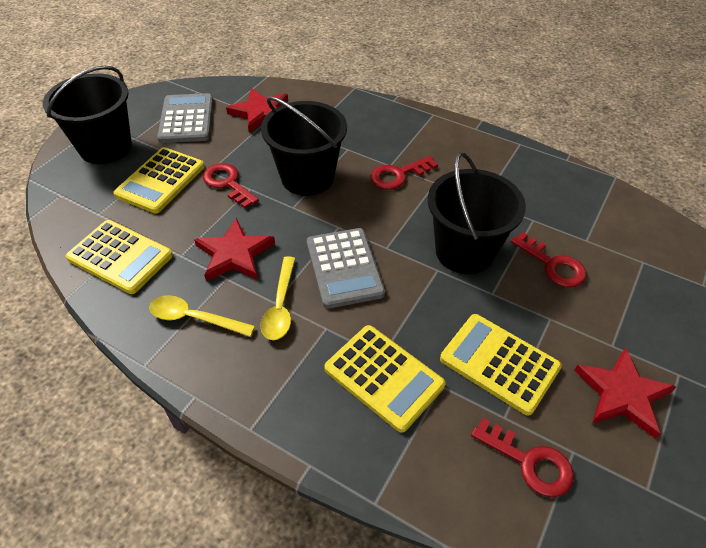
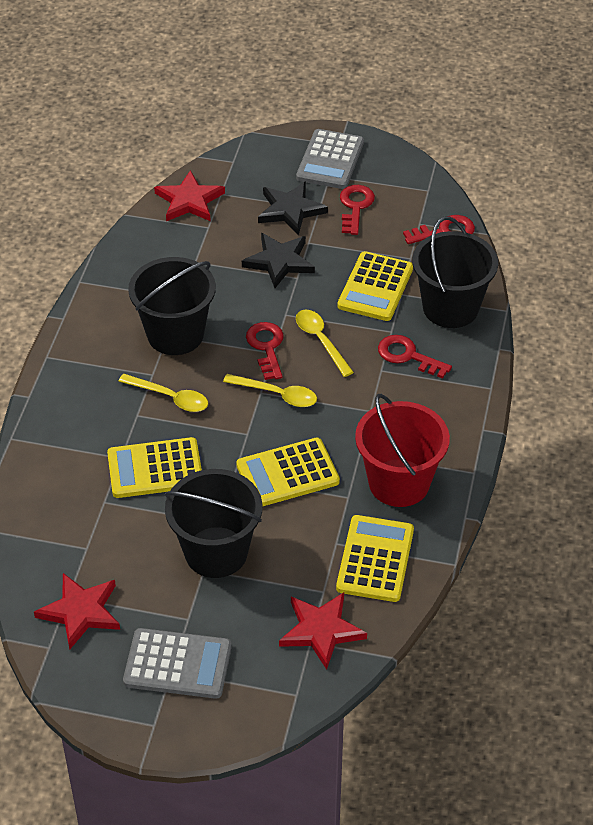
black star: none = 0 -> [242,233,315,288] [258,181,328,235] = 2
red bucket: none = 0 -> [355,394,450,507] = 1
yellow spoon: [149,295,255,337] [261,256,296,340] = 2 -> [118,374,208,412] [223,374,317,407] [296,310,354,377] = 3

